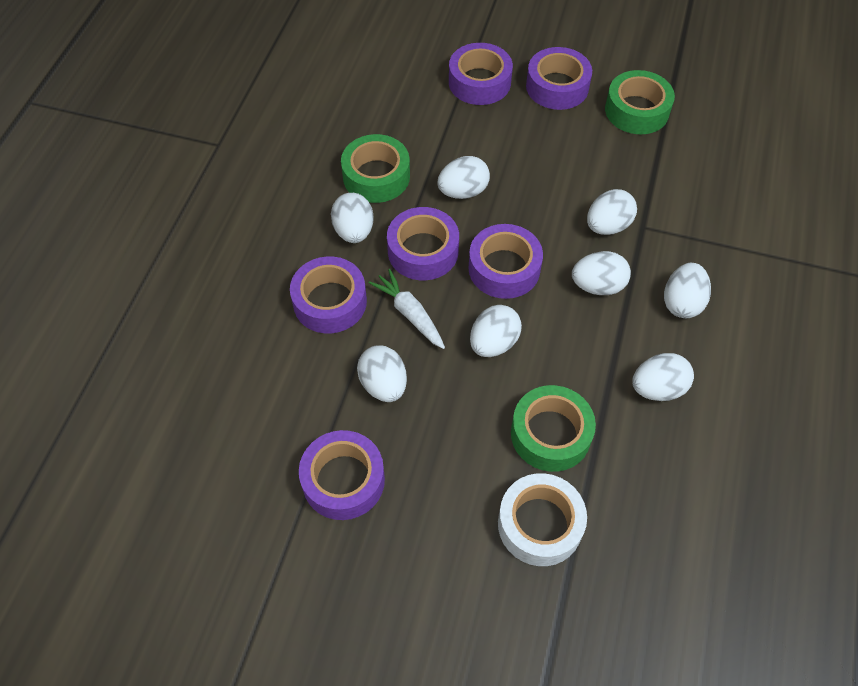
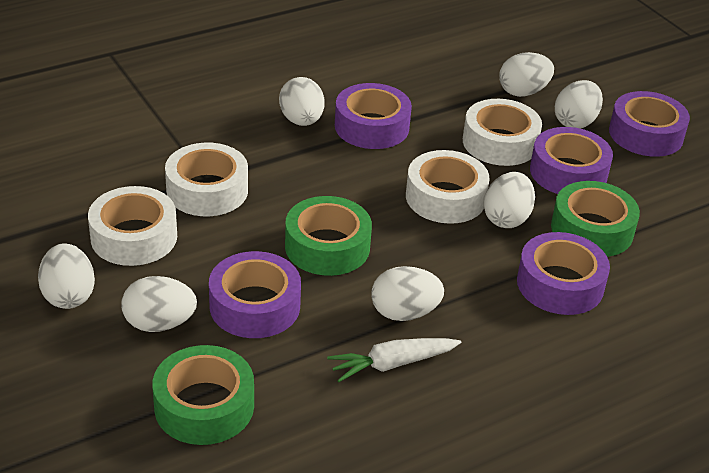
purple tape: [290,257,367,333] [299,430,385,520] [387,207,459,280] [449,43,513,105] [468,224,543,299] [526,47,592,110] = 6 -> [209,251,301,338] [335,83,412,149] [517,232,610,315] [530,127,613,194] [609,91,690,157] = 5
white egg: [331,193,374,243] [357,345,407,402] [437,156,490,199] [470,305,522,357] [572,251,631,295] [587,189,637,235] [632,353,694,401] [664,263,711,318] = 8 -> [38,243,95,309] [121,276,197,332] [279,77,324,126] [371,266,444,321] [484,172,535,228] [499,52,554,97] [555,80,603,128] = 7
white tape: [498,473,587,566] = 1 -> [88,186,177,266] [165,143,248,216] [406,150,489,224] [463,99,542,166] = 4

